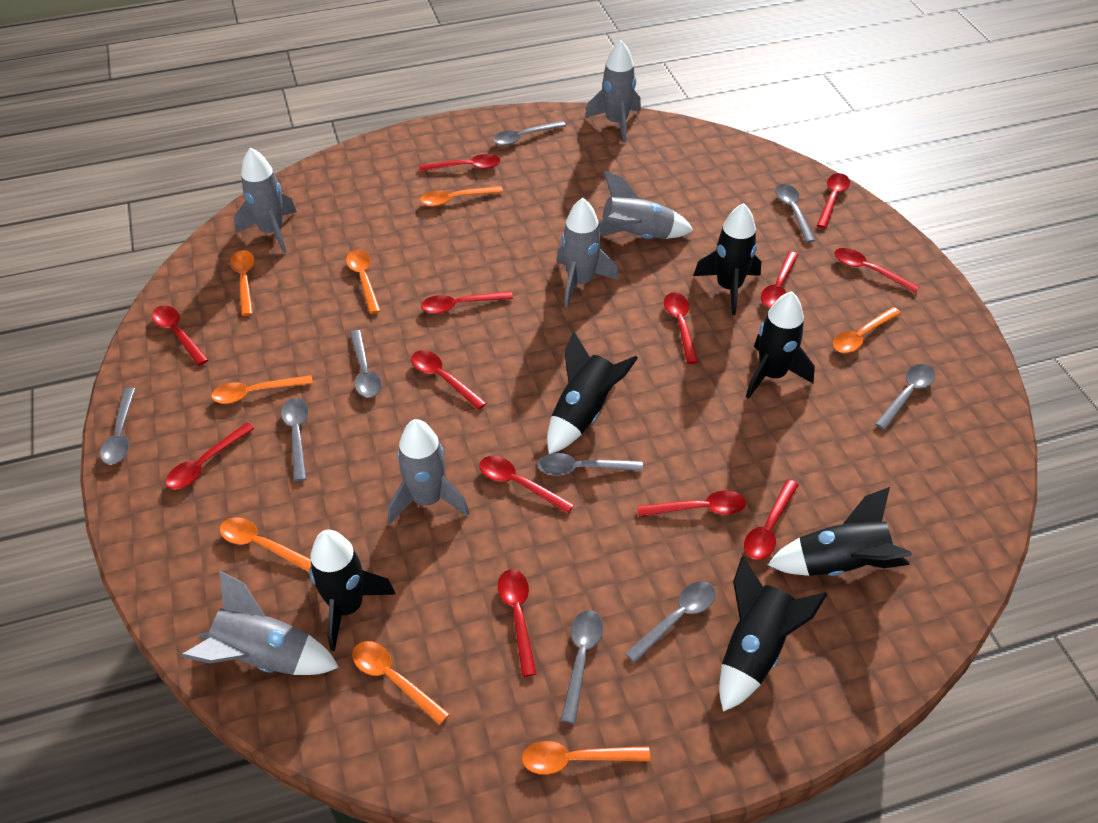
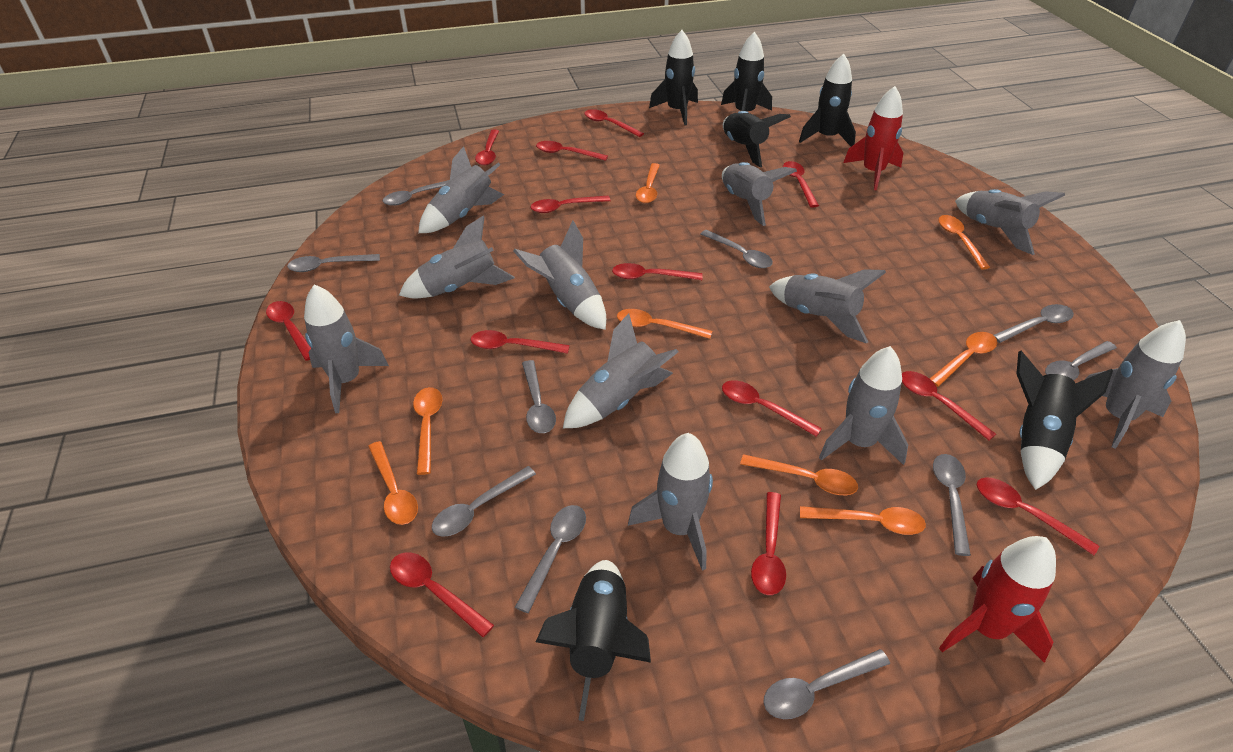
grey rocket: [181,571,339,675] [234,147,297,254] [388,419,469,524] [556,198,618,308] [585,40,641,143] [598,171,694,239] = 6 -> [304,284,389,413] [399,215,515,298] [418,146,504,233] [513,220,606,330] [563,313,678,428] [628,433,713,571] [722,162,797,226] [769,269,886,343] [819,346,908,465] [955,189,1065,255] [1086,320,1186,449] = 11
grey spoon: [100,388,135,465] [281,398,308,482] [350,330,382,397] [493,121,566,146] [537,453,643,476] [561,610,603,724] [625,581,716,663] [776,184,816,243] [875,364,935,430] = 9 -> [287,254,380,272] [383,180,450,206] [432,466,536,537] [515,505,586,613] [522,360,556,433] [701,230,773,268] [763,649,890,719] [933,454,971,556] [994,304,1074,343] [1045,341,1117,380] = 10
red rocket: none = 0 -> [843,86,903,190] [939,536,1056,663] = 2

